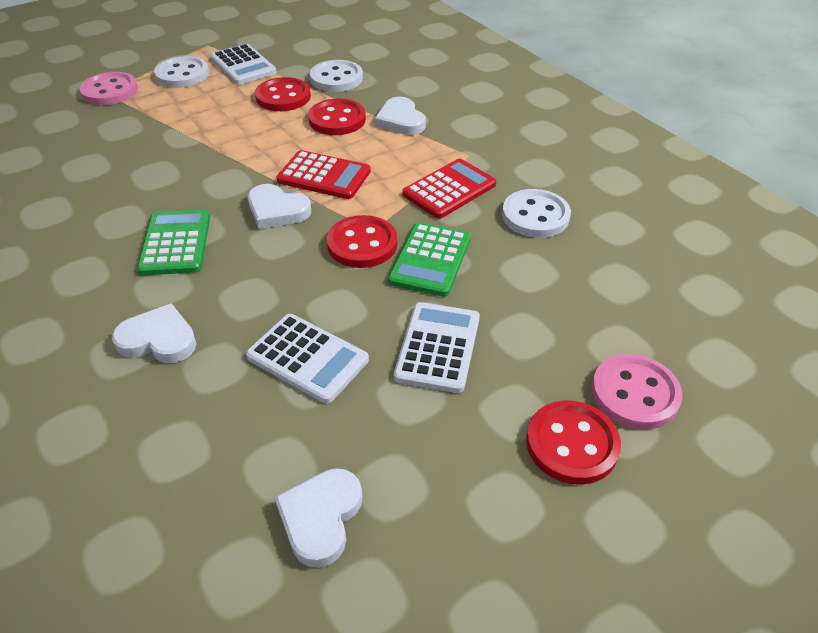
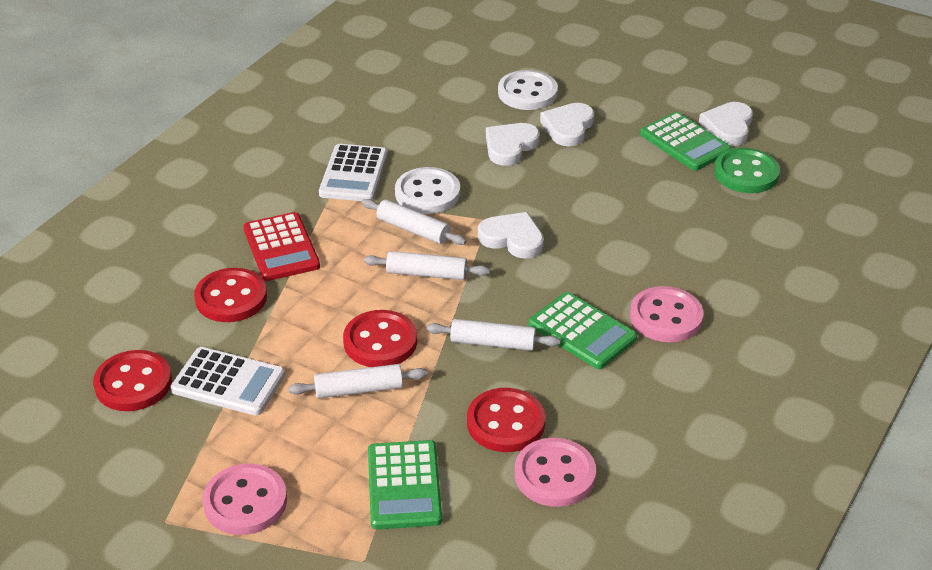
green button: none = 0 -> [714,148,780,193] = 1
green calculator: [137,209,210,275] [388,223,471,297] = 2 -> [368,440,442,529] [529,292,637,369] [640,112,732,171] = 3
pink button: [79,72,138,105] [592,354,683,429] = 2 -> [203,464,287,535] [515,438,596,507] [630,286,703,342] = 3
red calculator: [277,150,371,199] [402,159,496,219] = 2 -> [243,212,320,281] = 1
white button: [154,56,209,88] [310,60,363,92] [502,189,571,238] = 3 -> [395,167,460,214] [498,70,558,110] = 2
white calculator: [210,44,277,85] [246,314,369,404] [394,302,480,393] = 3 -> [171,347,285,416] [319,144,388,201] = 2
white rolling pin: none = 0 -> [288,364,428,399] [362,199,466,245] [364,251,490,280] [427,319,560,351] = 4

